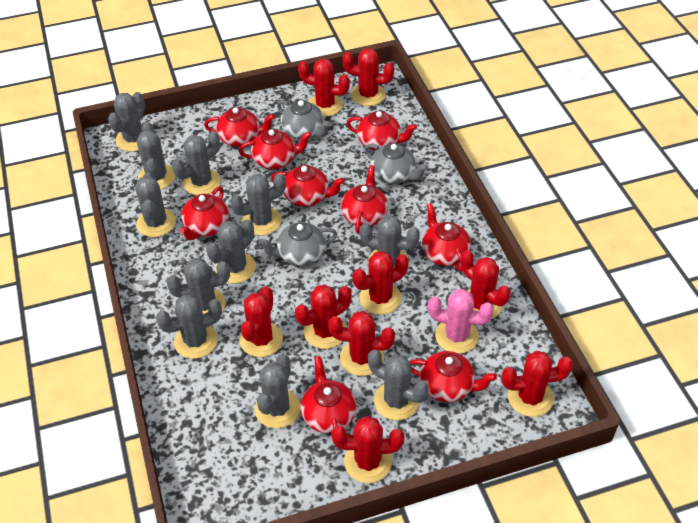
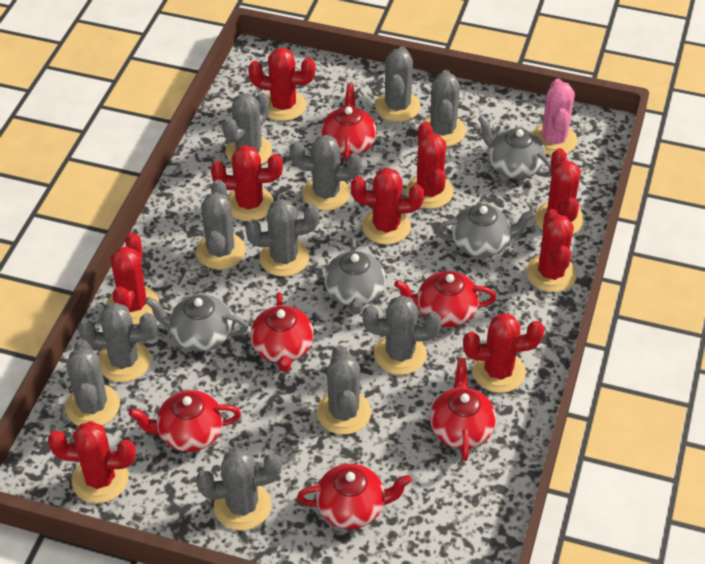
grey teapot: [258,222,337,266] [277,100,331,139] [364,143,428,184] = 3 -> [145,294,248,352] [324,238,385,314] [436,204,535,257] [478,115,551,179] = 4
red teapot: [180,186,229,240] [204,107,275,147] [239,129,312,169] [271,165,345,207] [300,356,356,433] [341,165,388,233] [346,111,417,151] [410,351,497,402] [422,203,471,271] = 9 -> [129,390,241,452] [250,292,314,372] [297,464,412,529] [321,83,377,163] [394,271,497,327] [430,358,496,461] = 6

